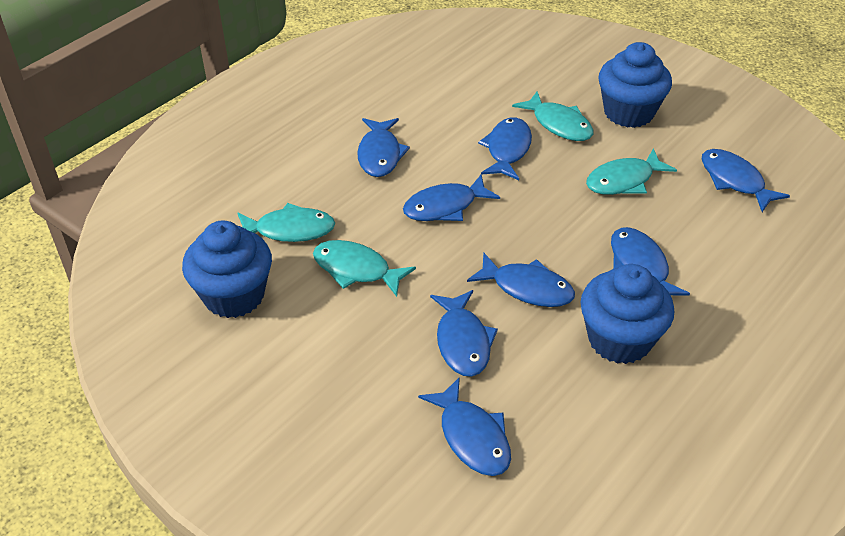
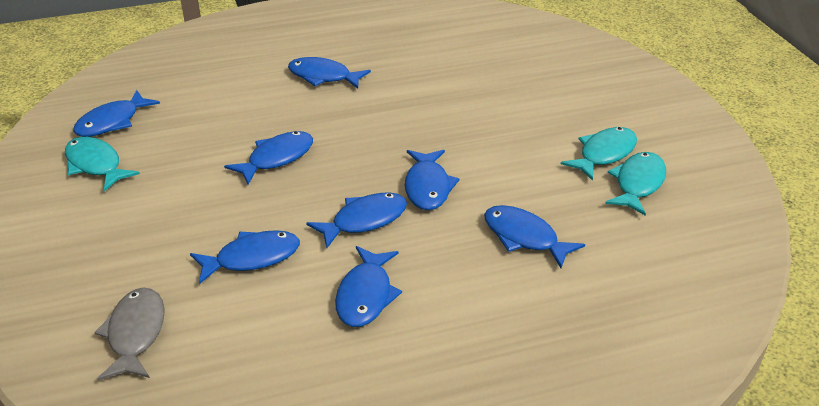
blue cupcake: [182,220,272,318] [581,264,674,364] [599,42,672,128] = 3 -> none = 0
grey fish: none = 0 -> [94,287,165,380] = 1
turquoise fish: [237,203,335,242] [313,240,416,297] [512,91,593,141] [586,148,677,195] = 4 -> [65,137,140,191] [561,127,637,181] [605,152,666,216] = 3

